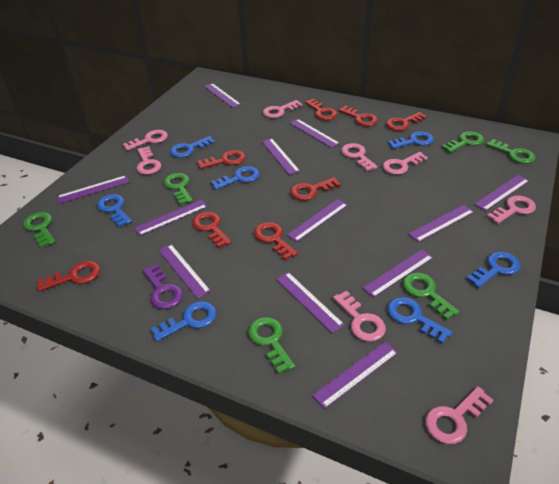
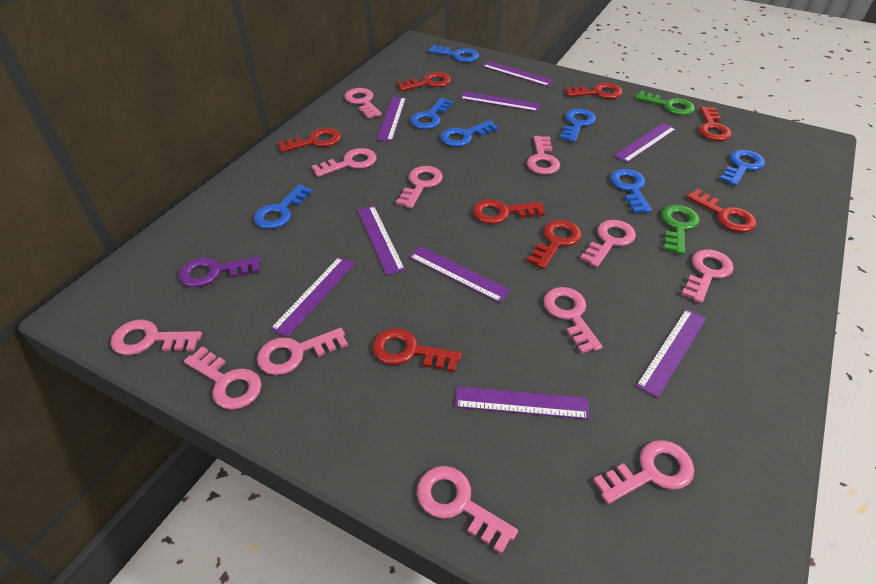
green key: [23,212,55,248] [164,173,193,205] [248,317,295,374] [403,273,460,320] [442,131,484,153] [486,139,535,164] = 6 -> [635,91,695,115] [662,205,699,255] = 2
pink key: [123,130,168,151] [137,146,161,175] [263,100,303,118] [333,290,386,342] [341,143,378,171] [383,152,428,175] [425,387,493,444] [487,196,536,224] = 8 -> [111,320,202,355] [184,346,262,410] [257,328,348,375] [312,148,376,177] [344,88,382,118] [396,166,443,209] [417,466,518,554] [527,136,560,175] [543,287,603,354] [580,220,636,267] [593,440,694,504] [681,249,734,303] = 12
purple ruler: [57,175,129,204] [134,200,208,236] [158,244,211,299] [204,83,241,108] [262,138,300,175] [276,272,345,333] [286,199,348,242] [290,119,340,148] [312,341,398,409] [363,249,433,298] [408,205,474,242] [474,175,529,211] = 12 -> [270,257,355,338] [357,206,405,275] [377,97,406,142] [409,246,511,303] [455,387,589,419] [460,91,540,112] [482,61,554,87] [614,123,676,163] [636,309,706,398] = 9

